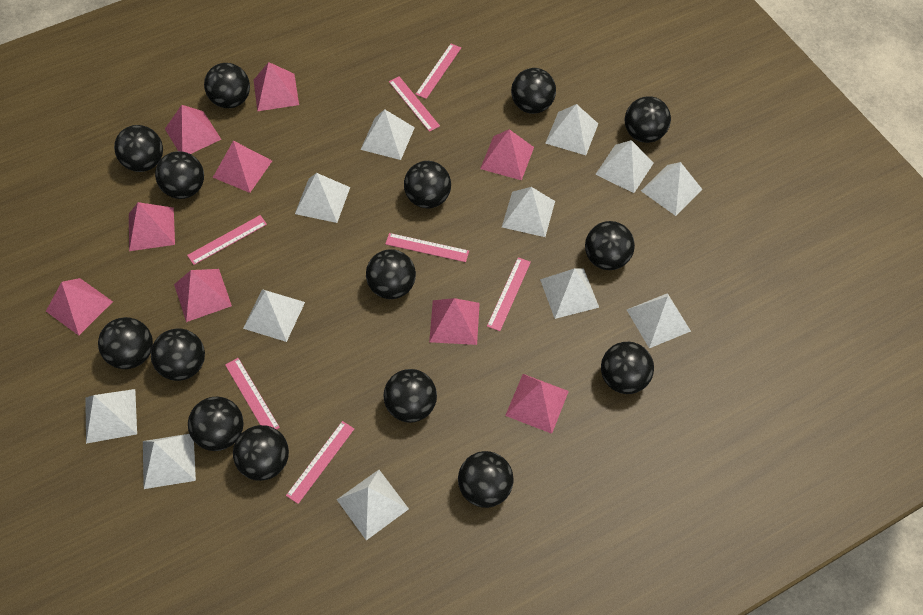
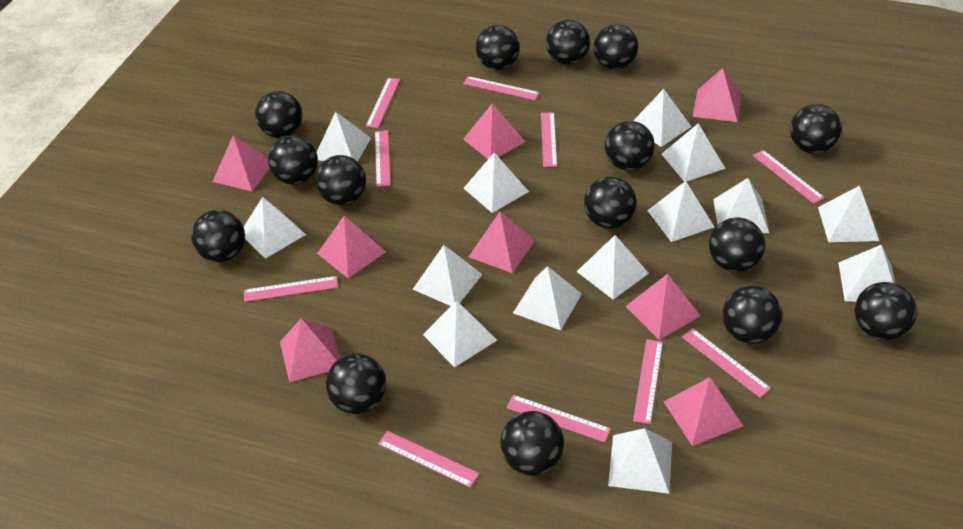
pink pyramid: [46,278,113,335] [129,202,175,251] [165,105,222,154] [174,269,232,322] [213,141,272,193] [254,62,299,111] [429,298,480,345] [480,129,534,180] [505,374,569,434] = 9 -> [212,135,270,191] [280,318,340,382] [317,216,386,278] [463,103,525,159] [468,212,535,273] [625,274,700,340] [664,377,743,446] [693,68,741,122] = 8
pink ruler: [187,215,267,265] [225,358,280,430] [286,421,354,504] [385,233,469,262] [389,76,440,132] [415,44,461,99] [487,257,531,331] = 7 -> [244,276,338,302] [366,78,400,128] [375,130,391,186] [378,431,479,488] [463,76,540,100] [506,395,611,443] [541,112,557,167] [633,339,663,424] [682,328,771,398] [753,150,825,204] = 10
white pyramid: [85,389,137,444] [143,434,196,489] [243,289,305,342] [295,173,350,223] [337,470,409,540] [360,109,415,160] [502,187,555,237] [540,268,599,319] [545,104,598,155] [595,140,653,193] [627,293,691,348] [641,162,702,216] = 12 -> [244,197,306,259] [316,111,371,162] [413,245,483,306] [423,301,497,368] [464,153,529,213] [513,266,582,330] [577,235,649,299] [608,428,672,494] [633,89,692,147] [647,181,714,242] [662,124,726,182] [713,178,769,233] [818,185,879,242] [838,245,895,302] = 14

